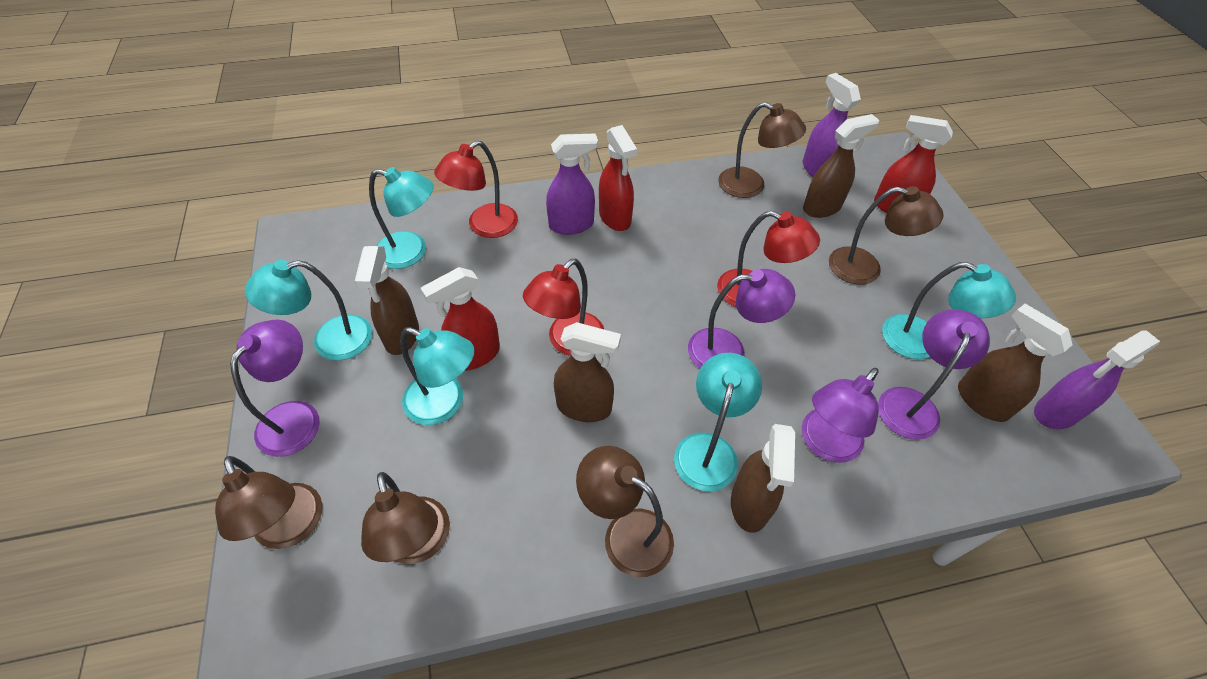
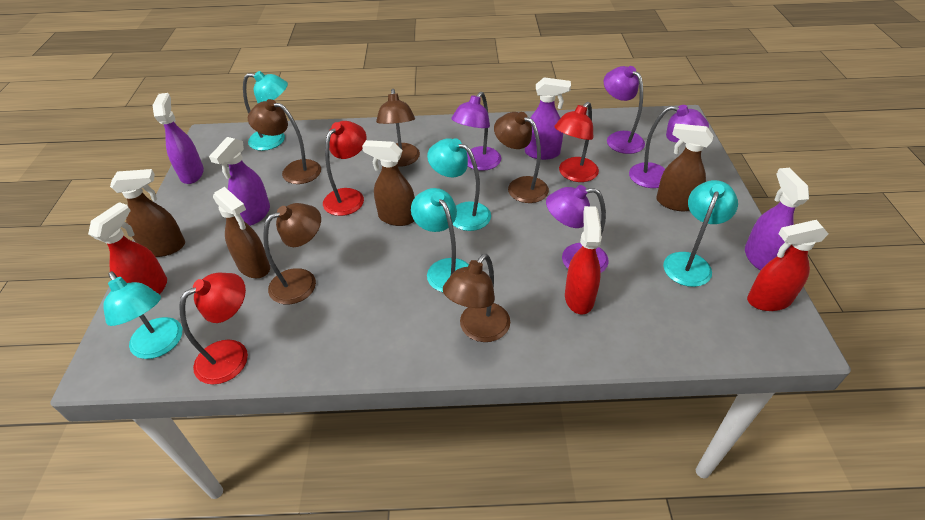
brown spray bottle: [355,246,419,355] [554,322,621,422] [731,424,795,533] [803,114,879,218] [958,304,1073,422] = 5 -> [110,169,185,257] [213,187,270,278] [362,140,415,226] [656,123,714,211] = 4
purple spray bottle: [546,133,598,235] [803,73,861,177] [1034,331,1160,429] = 3 -> [152,93,204,184] [209,137,270,226] [525,77,571,160] [745,168,809,270] = 4

